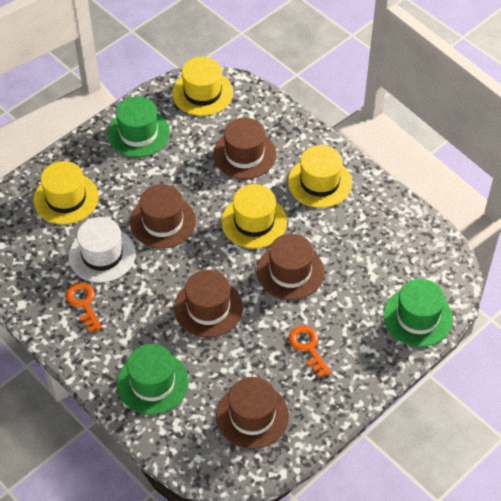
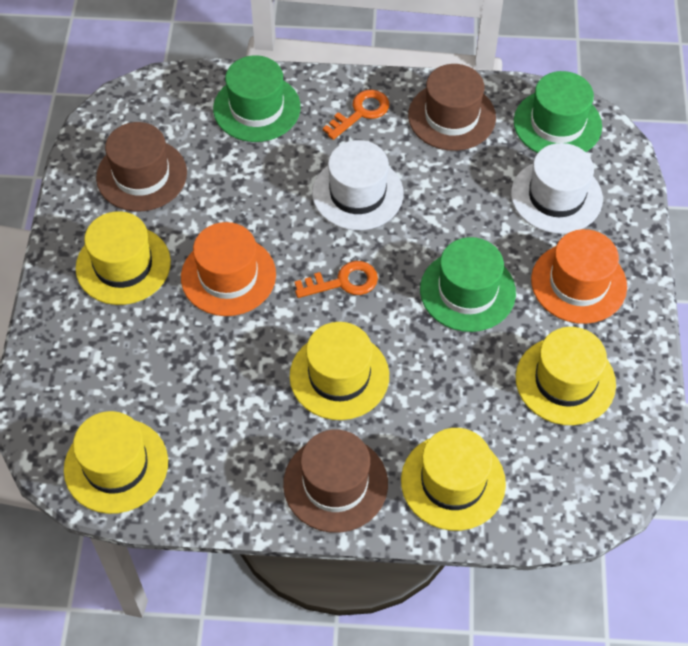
brown hat: [130,184,196,249] [174,270,243,338] [213,118,276,179] [216,377,289,449] [257,234,324,300] = 5 -> [96,122,187,211] [283,429,388,533] [408,64,496,151] = 3
orange hat: none = 0 -> [181,222,276,316] [531,229,627,324] = 2
white hat: [69,217,136,283] = 1 -> [312,140,404,230] [511,143,603,234] = 2
yellow hat: [34,161,99,225] [172,57,233,116] [221,184,287,249] [288,145,352,208] = 4 -> [64,411,168,514] [76,211,171,305] [290,322,389,420] [401,428,506,531] [516,327,616,425] = 5

